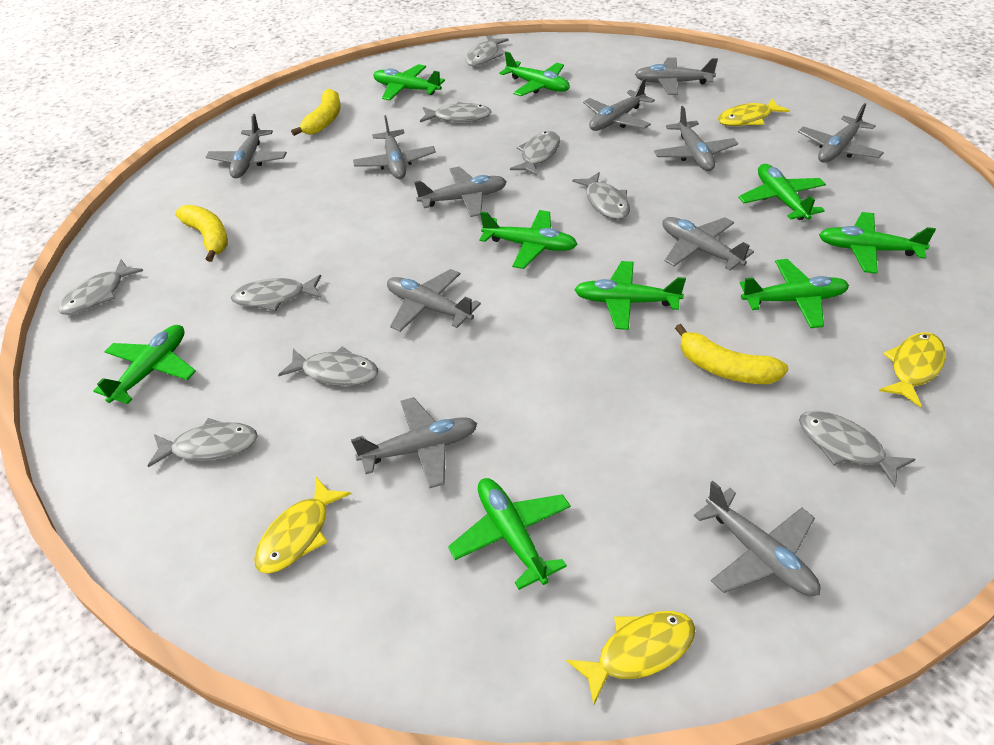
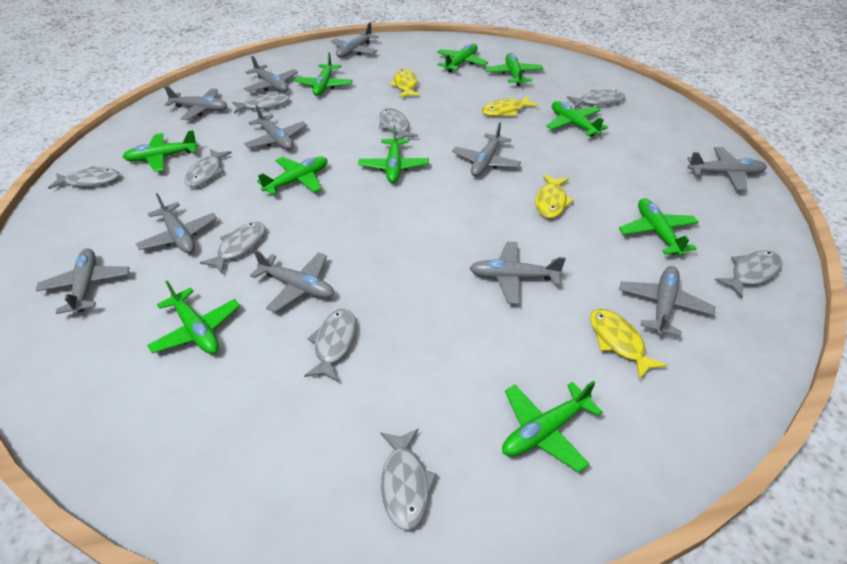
green plane: [93,325,196,404] [373,64,445,101] [448,478,571,590] [479,210,577,269] [499,51,570,96] [574,261,686,330] [738,164,826,220] [740,259,849,328] [819,212,936,274] = 9 -> [123,130,198,172] [147,280,240,354] [257,157,327,195] [294,52,353,96] [358,125,429,183] [437,44,488,72] [485,53,543,86] [502,381,603,472] [546,101,608,137] [619,198,699,256] = 10
yellow banana: [175,205,228,262] [291,89,341,136] [675,324,788,384] = 3 -> none = 0

